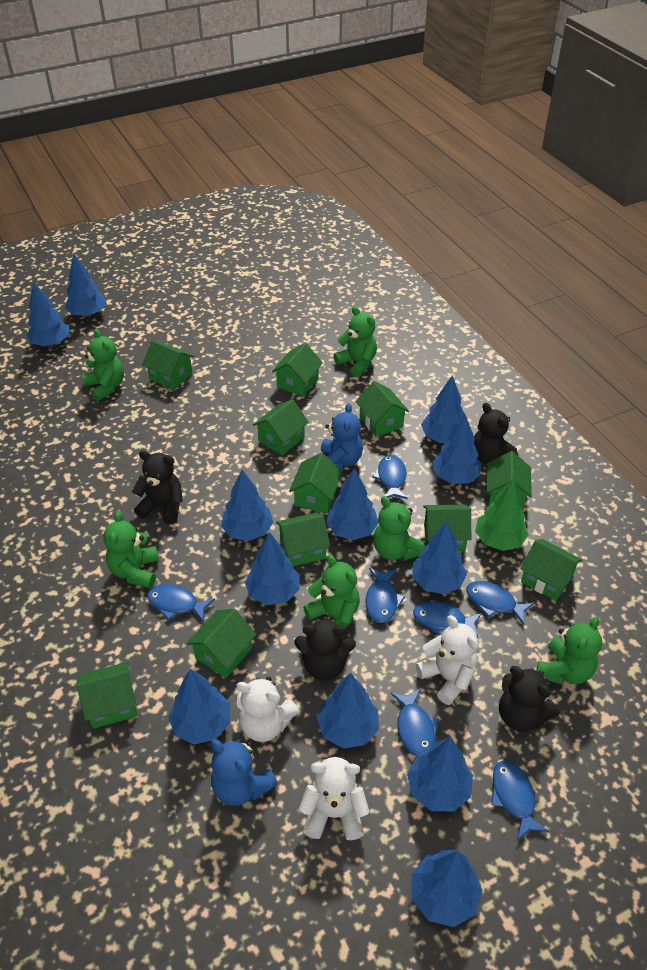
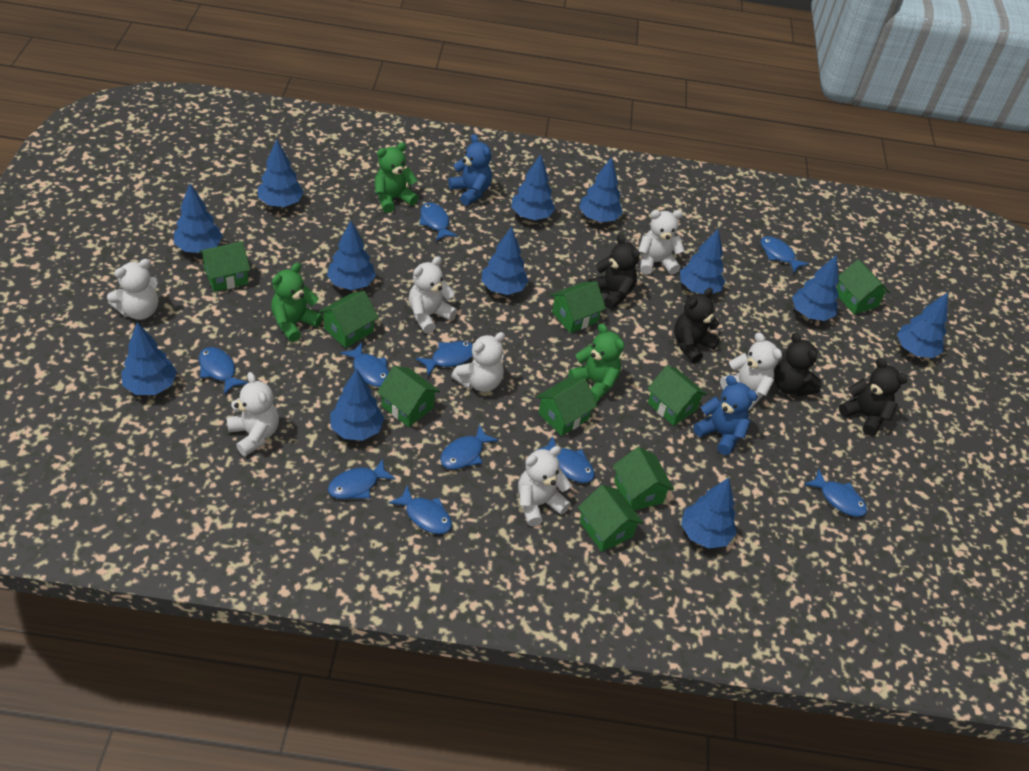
blue fish: [147,584,215,621] [365,568,405,623] [372,455,408,499] [391,688,439,756] [413,602,482,637] [466,581,534,625] [491,761,549,840] = 7 -> [199,347,248,395] [328,458,396,499] [340,342,389,387] [388,485,452,534] [416,341,473,376] [419,202,458,241] [440,424,499,469] [535,436,595,483] [761,236,809,274] [804,469,867,517] = 10
green house: [77,662,137,729] [142,340,194,390] [187,609,256,678] [253,399,309,455] [272,343,323,397] [276,512,330,566] [289,453,343,513] [356,381,409,437] [423,505,471,551] [487,451,532,510] [520,539,582,601] = 11 -> [199,241,250,292] [319,291,379,348] [377,366,440,427] [536,378,598,436] [551,281,606,333] [578,485,643,552] [613,447,674,511] [647,365,707,426] [837,259,890,314] = 9
green teddy bear: [83,329,124,401] [104,511,159,588] [303,555,360,628] [333,306,377,377] [373,496,425,561] [536,616,602,684] = 6 -> [271,263,323,342] [375,142,419,213] [568,323,624,402] = 3
green tree: [475,479,528,551] = 1 -> none = 0
white teddy bear: [236,676,299,742] [299,757,370,840] [416,615,479,705] = 3 -> [107,259,159,320] [227,372,279,456] [409,256,457,333] [451,332,505,392] [518,446,571,526] [638,210,685,275] [720,332,782,410] = 7

